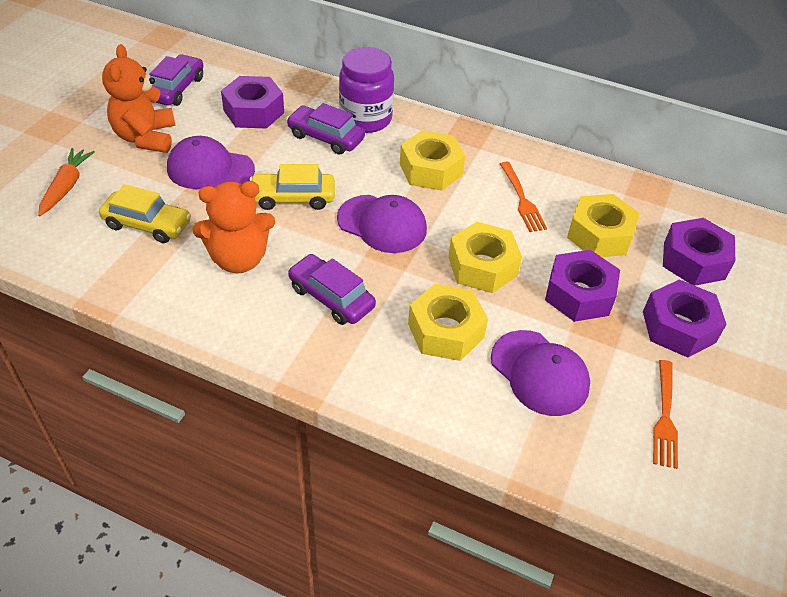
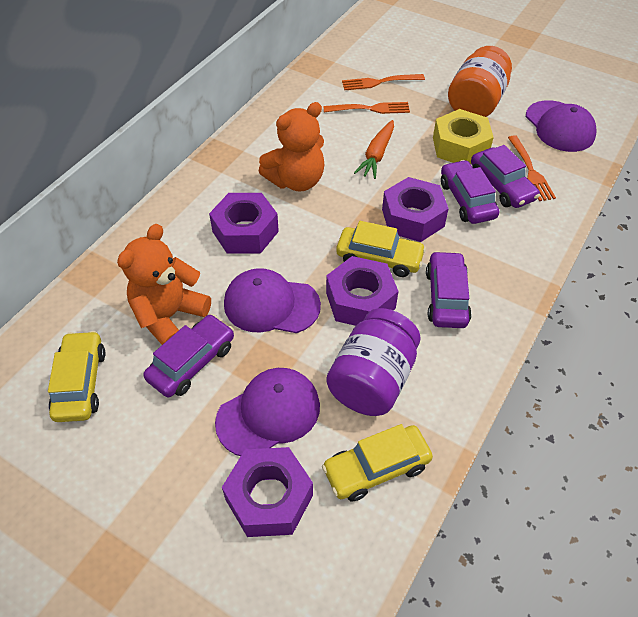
orange fork: [500,162,547,232] [653,360,678,469] = 2 -> [323,102,410,114] [342,74,425,90] [508,135,556,201] = 3
orange jar: none = 0 -> [448,46,512,117] = 1
purple car: [150,54,203,106] [286,103,365,155] [288,254,376,325] = 3 -> [143,314,234,397] [426,251,472,328] [441,160,499,224] [471,145,540,208] = 4
yellow car: [99,184,191,243] [250,164,335,210] = 2 -> [48,331,105,422] [322,424,433,502] [336,221,426,277] = 3
yellow nut: [400,130,465,191] [408,284,488,361] [448,222,522,293] [567,194,640,257] = 4 -> [433,109,494,164] = 1

